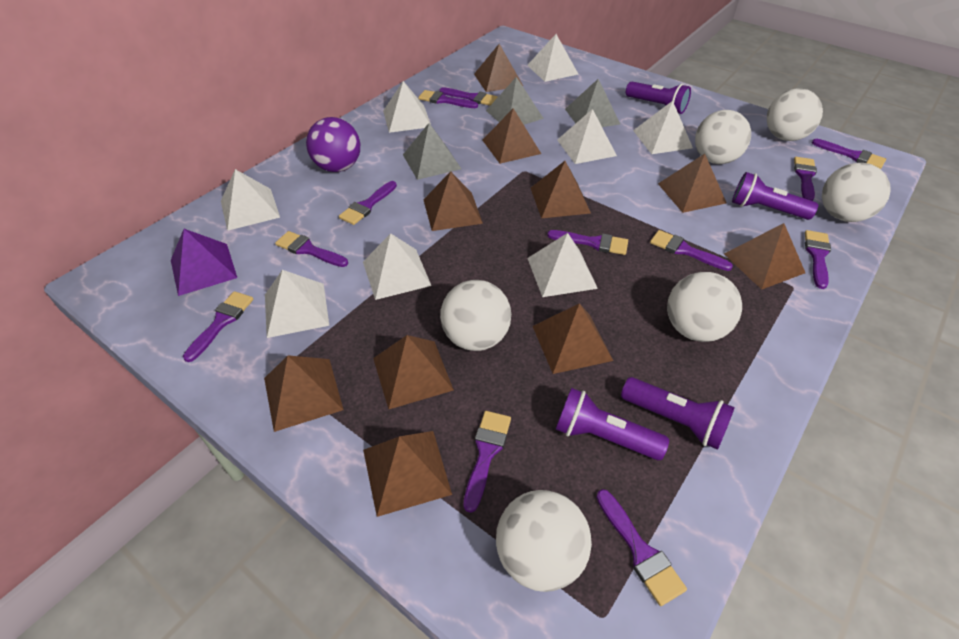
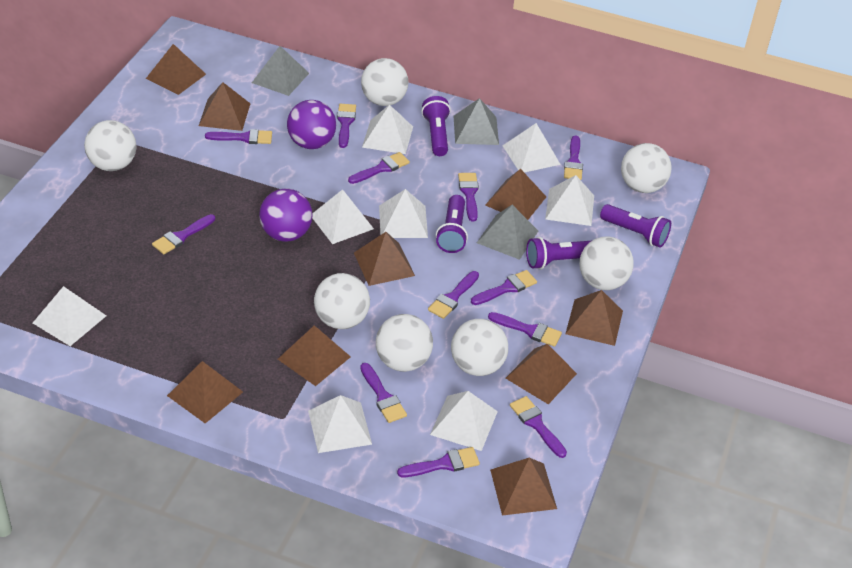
brown pyramid: [264,355,343,432] [363,431,452,517] [373,335,454,409] [423,171,483,231] [474,44,523,92] [482,108,541,164] [531,161,591,219] [533,303,613,374] [658,154,726,213] [724,223,805,290] = 10 -> [146,44,206,95] [167,361,243,423] [199,82,251,131] [278,325,351,386] [354,232,415,286] [485,169,546,220] [490,458,557,516] [506,344,577,404] [565,290,623,346] = 9
purple ball: [306,117,360,172] = 1 -> [259,189,313,242] [287,100,336,149] = 2
purple pyramid: [171,229,237,296] = 1 -> none = 0
white ball: [440,280,511,351] [496,490,592,592] [667,272,742,342] [695,110,751,164] [767,88,823,141] [822,163,891,222] = 6 -> [84,120,137,171] [314,273,370,329] [361,58,409,106] [376,314,433,372] [451,319,508,376] [579,237,634,290] [621,143,672,193] = 7

